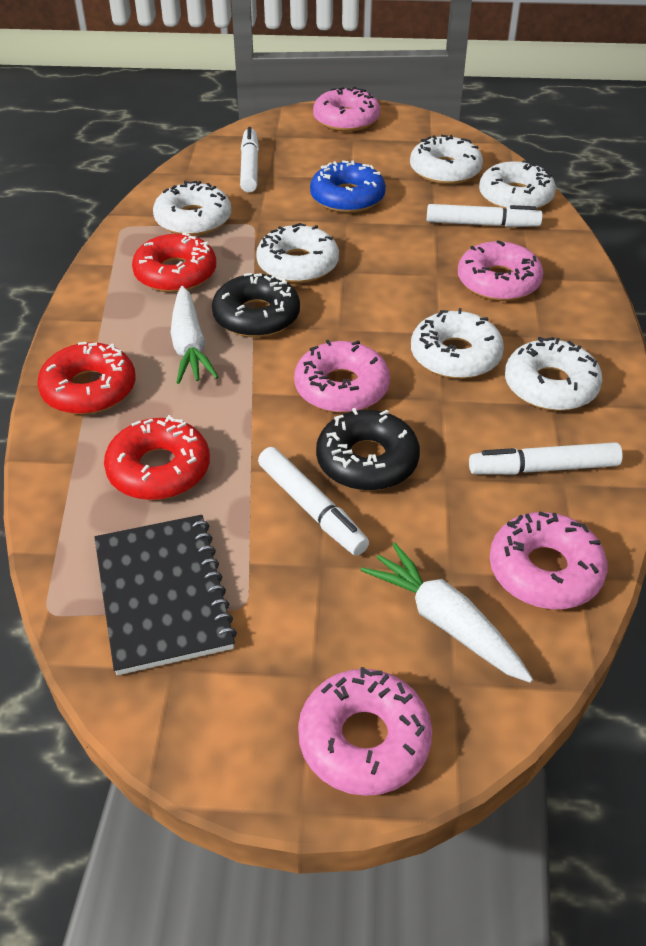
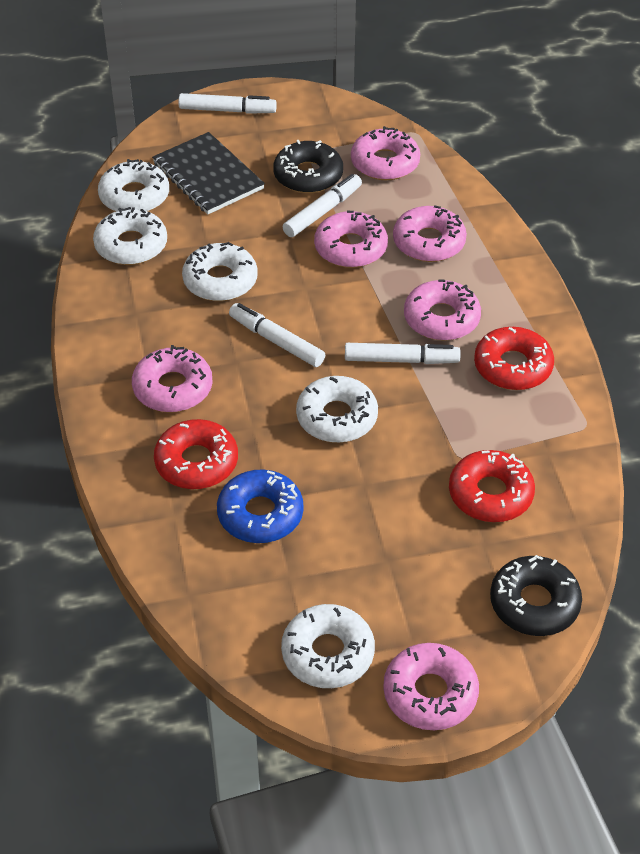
pink donut: [294,340,390,413] [298,667,432,796] [313,87,380,132] [458,241,543,301] [490,511,607,609] = 5 -> [132,345,213,412] [314,211,388,268] [351,126,420,180] [383,643,479,730] [393,205,467,262] [404,279,481,341] = 6
white carrot: [170,286,218,384] [361,543,533,683] = 2 -> none = 0
white donut: [153,181,231,236] [256,223,339,283] [410,135,483,185] [411,308,504,379] [479,160,556,210] [505,337,603,411] = 6 -> [93,207,167,265] [98,159,169,212] [182,242,258,301] [281,604,375,688] [296,376,378,443] = 5

